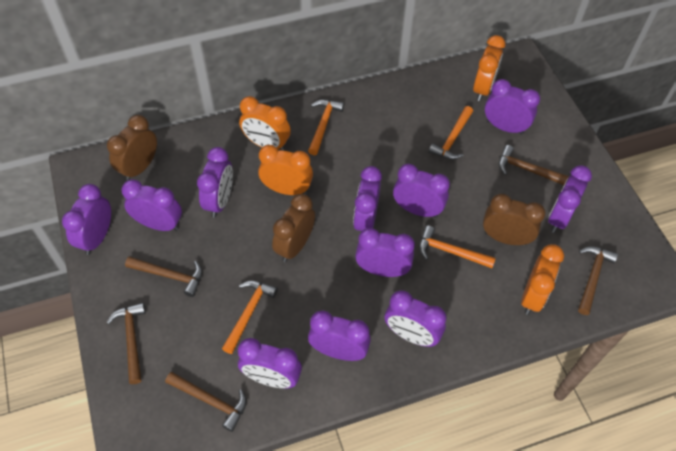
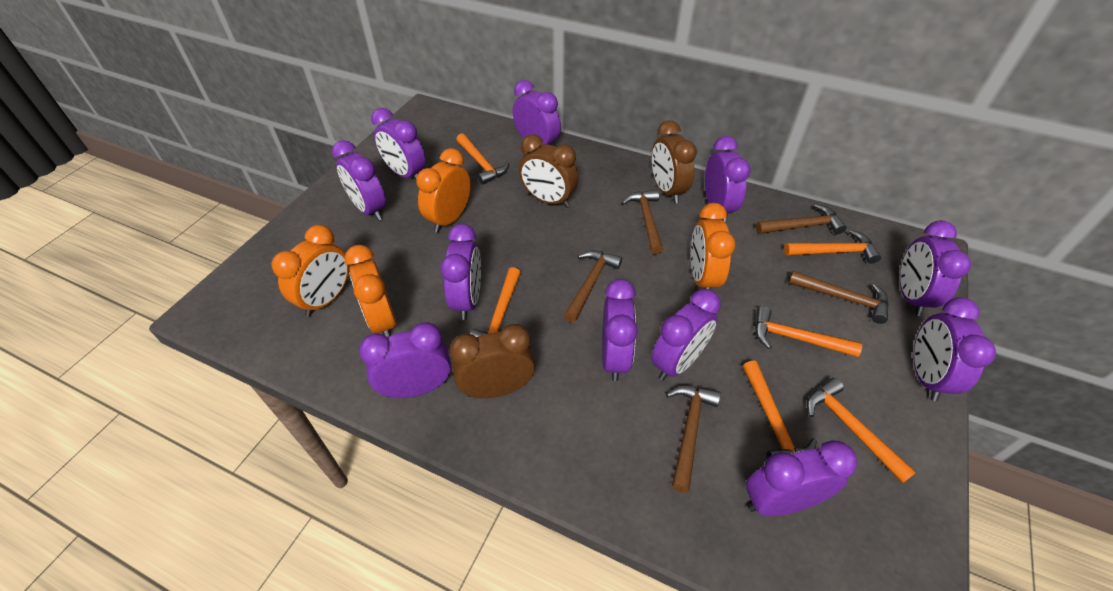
orange hammer: [222,281,278,354] [308,100,344,155] [419,225,496,268] [429,106,473,160] = 4 -> [456,133,509,184] [470,267,521,337] [743,361,817,459] [755,306,862,357] [784,230,881,264] [807,378,916,483] = 6

